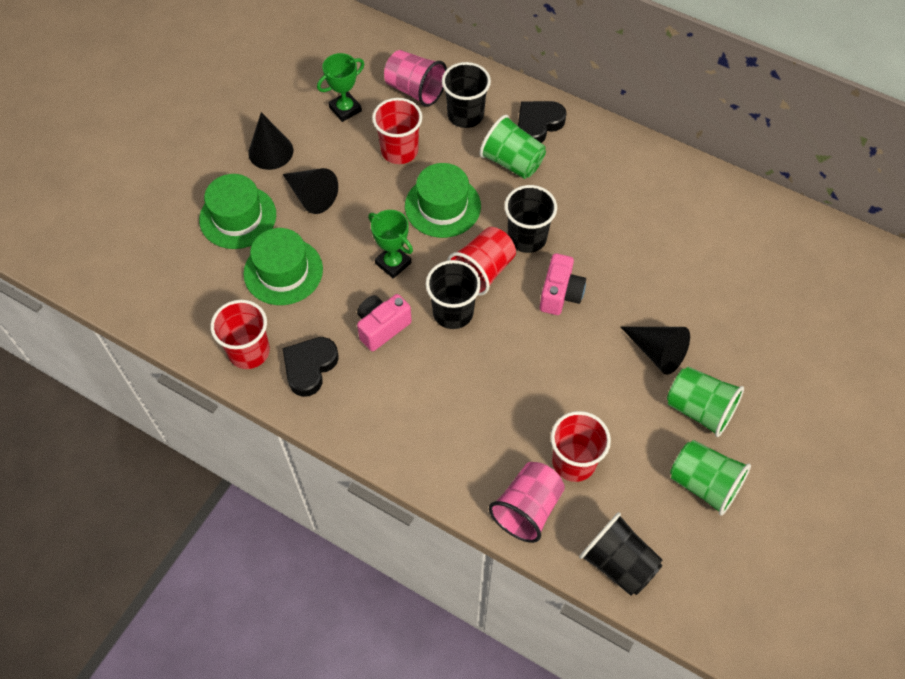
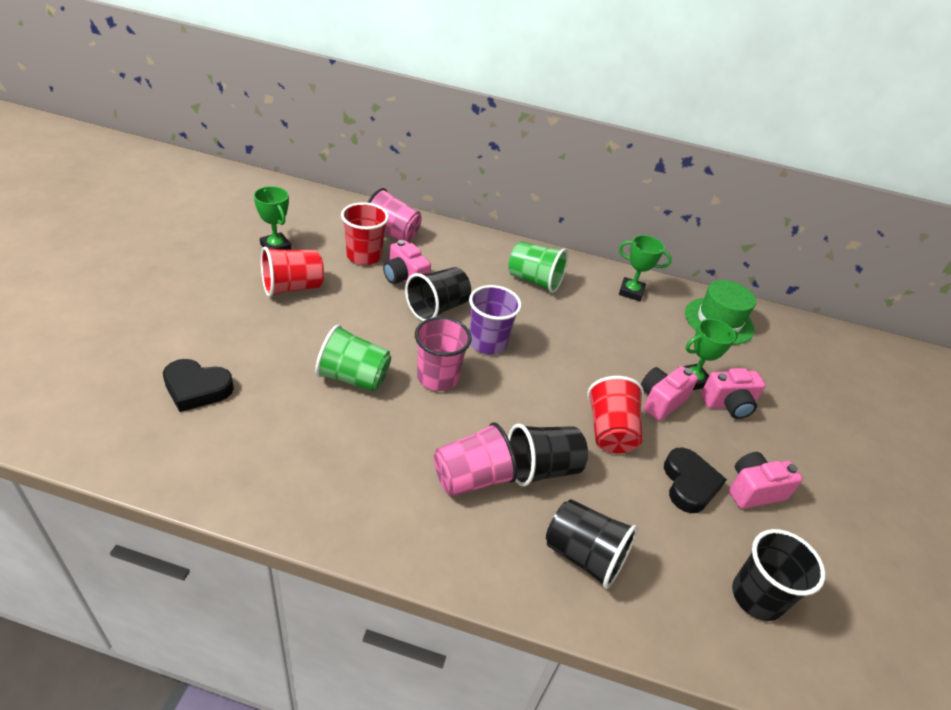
black cone: [248,112,293,170] [282,168,338,214] [621,327,690,375] = 3 -> none = 0
green cup: [479,115,546,179] [667,366,744,437] [670,440,751,516] = 3 -> [315,325,391,392] [508,241,568,293] = 2
green hat: [199,174,276,249] [243,228,323,305] [405,163,481,238] = 3 -> [685,280,756,345] = 1
green trophy: [317,53,364,122] [368,210,413,279] = 2 -> [254,186,292,250] [619,235,672,301] [678,319,738,390] = 3
pink camera: [357,294,412,351] [540,253,586,315] = 2 -> [383,240,431,284] [641,366,698,421] [701,368,766,419] [729,452,803,509] = 4
pink cup: [384,50,447,107] [489,462,565,543] = 2 -> [367,188,422,242] [415,317,472,391] [434,422,518,497] = 3
purple cup: none = 0 -> [469,285,522,355] = 1
red cup: [210,300,270,369] [372,98,422,164] [447,227,516,296] [551,411,611,482] = 4 -> [261,246,324,297] [341,202,389,265] [587,376,644,454] = 3

